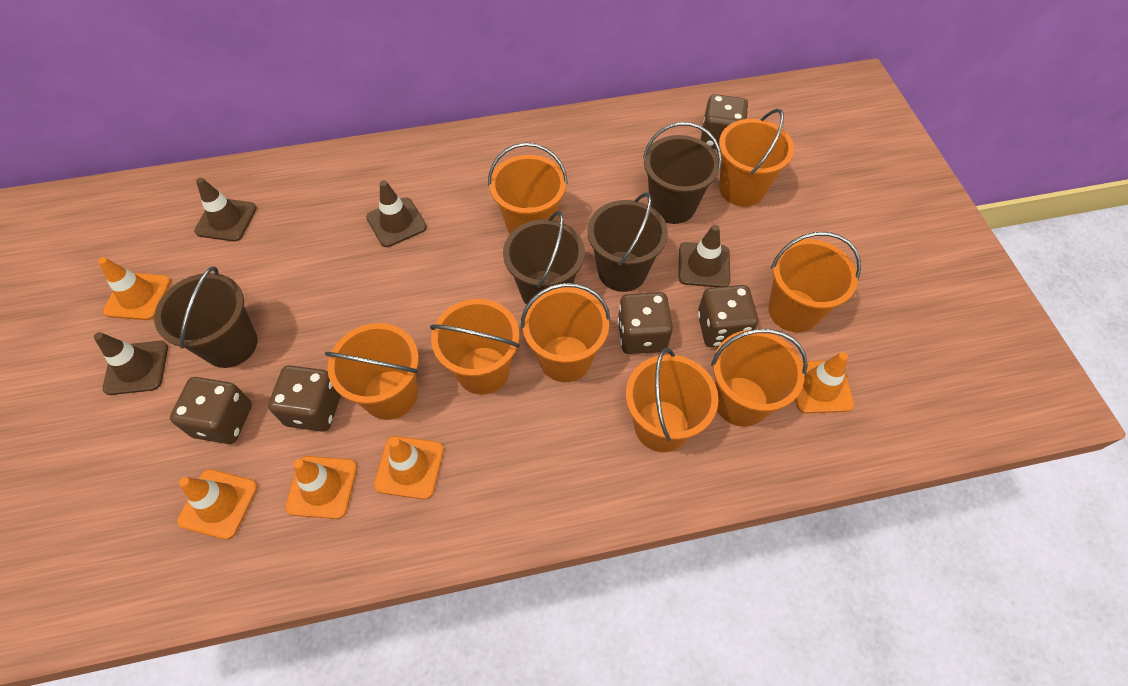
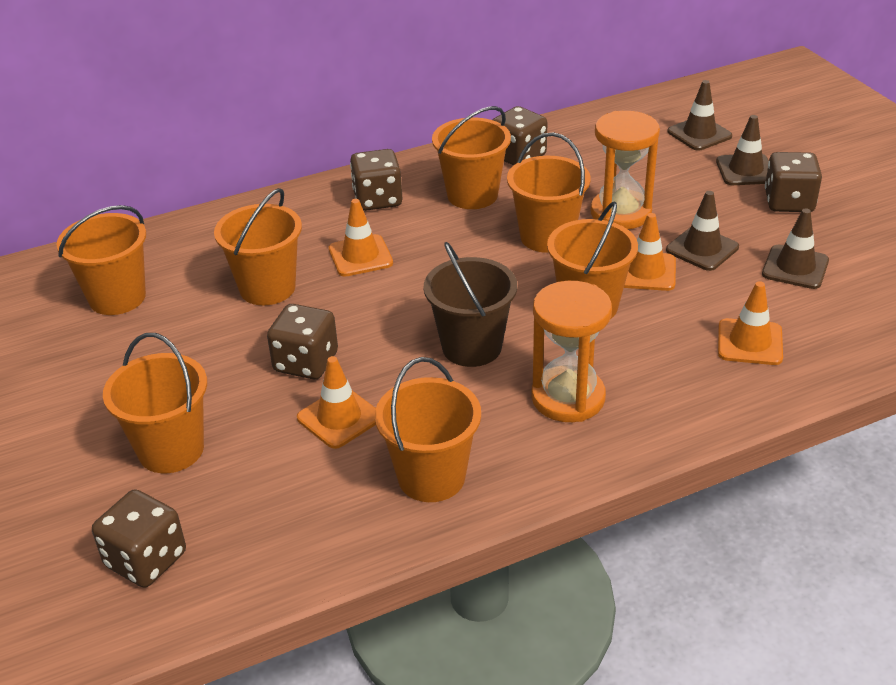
brown bucket: [154,266,258,368] [503,211,585,305] [587,193,668,292] [643,122,722,224] = 4 -> [424,242,517,367] = 1
orange bucket: [325,323,419,420] [430,299,520,395] [488,142,568,234] [521,283,611,382] [626,348,719,452] [711,329,808,427] [719,109,794,207] [768,232,861,333] = 8 -> [56,205,146,315] [103,333,207,473] [214,188,302,305] [375,357,481,502] [432,106,511,209] [507,132,591,253] [547,201,638,319] = 7
orange hourglass: none = 0 -> [531,281,612,422] [591,111,660,229] = 2
orange traffic cone: [98,257,171,320] [177,469,258,540] [285,456,357,519] [374,436,444,500] [795,352,854,413] = 5 -> [297,356,376,449] [329,199,393,276] [624,213,676,291] [718,281,783,365] = 4

